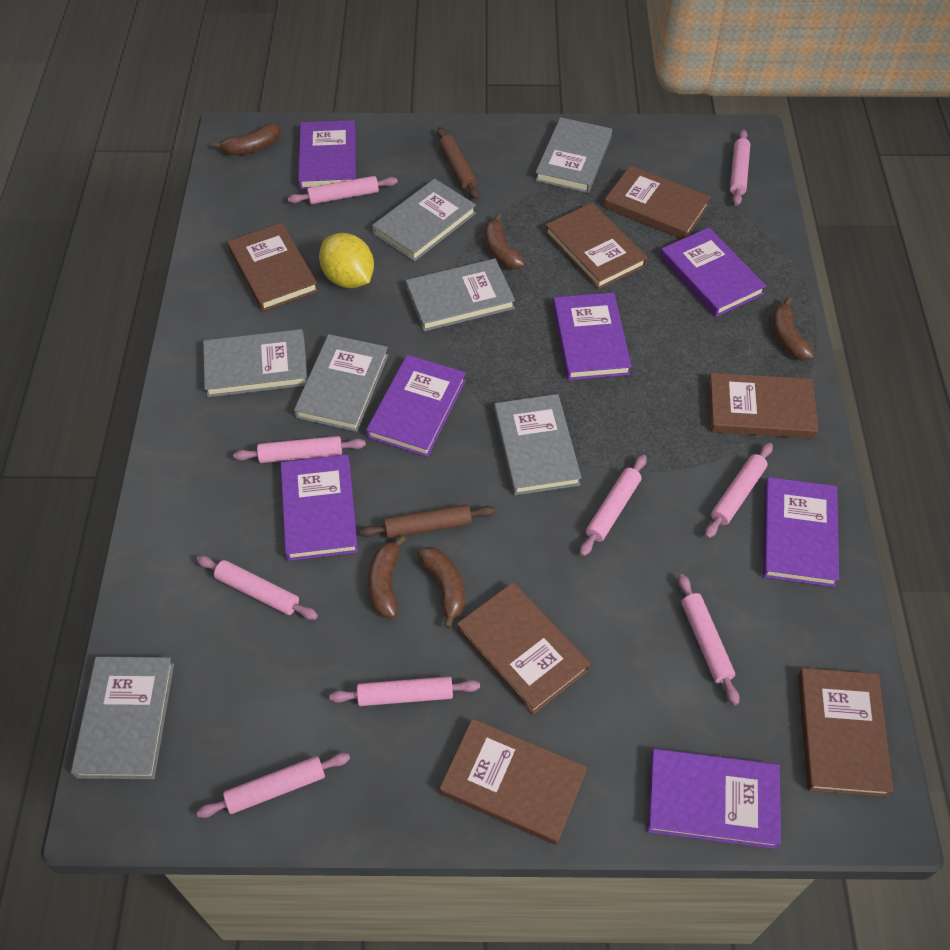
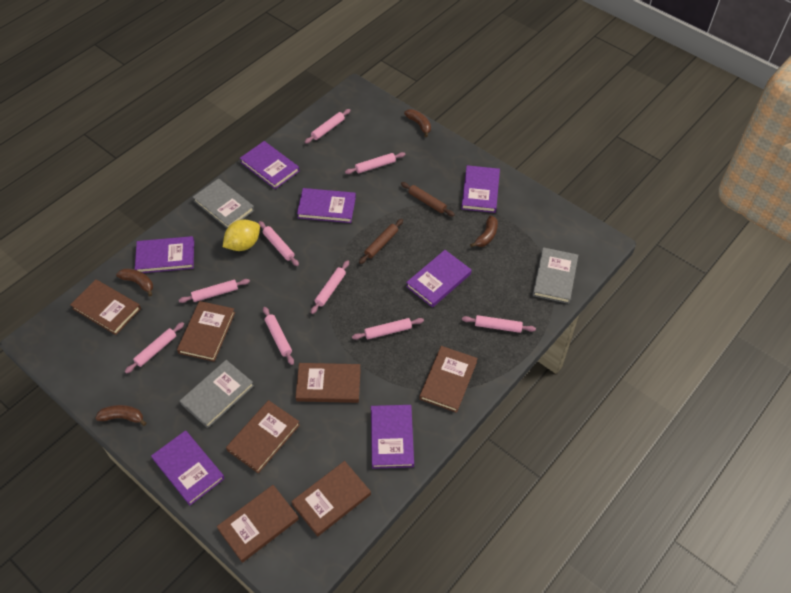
brown banana: [213,123,281,155] [368,535,406,618] [417,547,465,629] [485,214,525,269] [772,297,815,361] = 5 -> [95,405,146,426] [116,268,153,296] [404,109,431,137] [470,215,498,247] = 4
grey book: [71,657,174,779] [203,329,308,397] [294,334,388,432] [372,179,476,262] [406,259,515,332] [494,394,582,495] [535,117,612,193] = 7 -> [180,360,254,428] [193,178,255,228] [533,247,578,304] = 3

